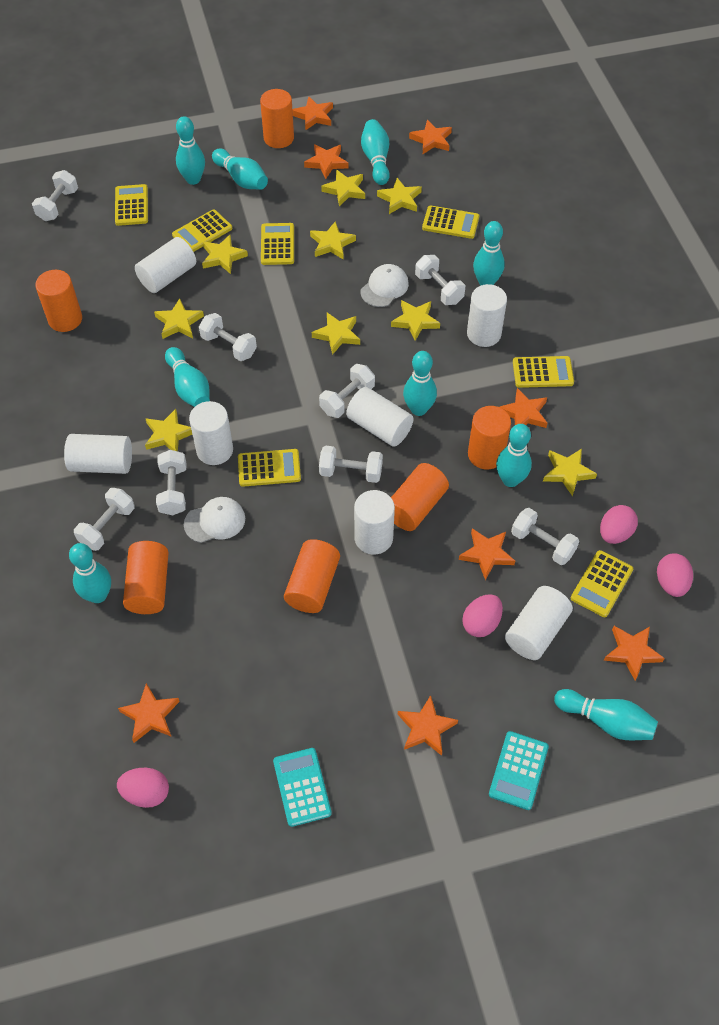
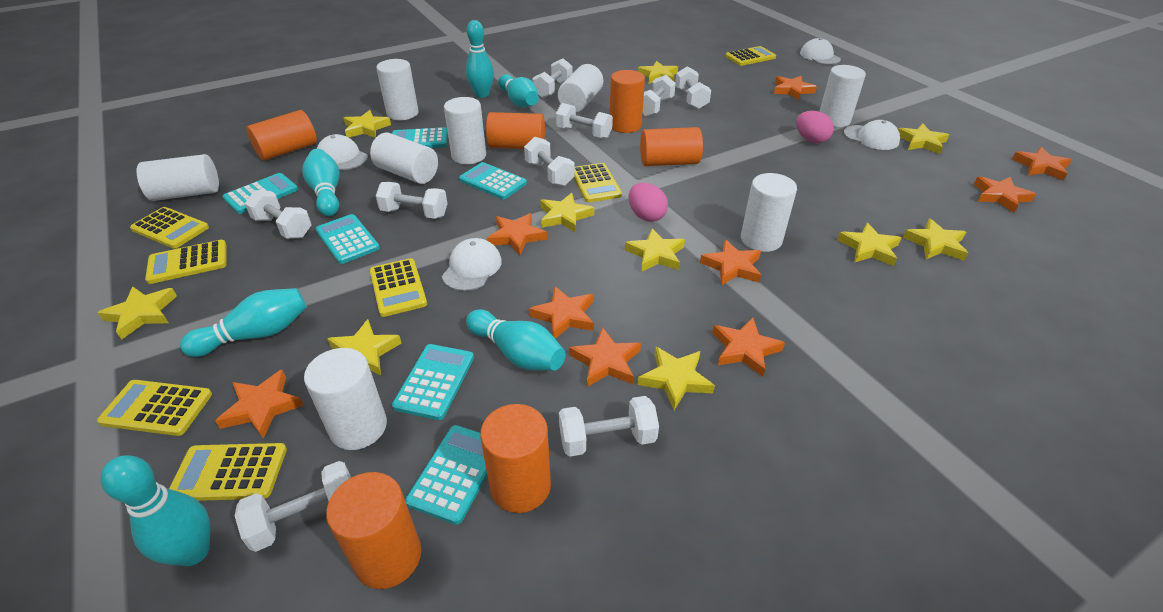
orange star: [118,683,180,743] [292,96,333,131] [304,144,349,179] [398,695,458,756] [409,120,452,154] [459,528,515,580] [500,388,547,428] [604,626,665,681] = 8 -> [215,370,304,439] [487,213,547,255] [529,286,594,339] [569,327,641,387] [700,239,761,285] [712,318,785,377] [774,76,817,100] [974,176,1036,213] [1012,147,1072,180] = 9
pink egg: [117,768,169,808] [462,594,503,637] [600,505,638,544] [657,553,693,597] = 4 -> [629,183,668,222] [796,111,834,143] = 2
turquoise bowling pin: [69,543,111,603] [165,347,210,407] [176,116,205,185] [212,149,268,190] [361,119,390,185] [403,351,437,416] [473,221,505,286] [496,424,532,487] [554,689,658,740] = 9 -> [101,455,210,566] [180,288,307,357] [302,149,340,216] [466,20,494,98] [466,309,566,371] [498,74,539,107] = 6
turquoise calculator: [273,748,332,827] [489,731,549,810] = 2 -> [222,173,298,214] [315,214,380,264] [392,127,448,148] [392,344,474,420] [405,425,487,525] [459,162,527,199] = 6
white cap: [184,497,245,543] [361,264,409,307] = 2 -> [317,134,368,170] [442,238,502,291] [800,38,841,65] [844,120,900,150] = 4
white cylinder: [64,434,132,474] [135,237,196,293] [189,401,233,465] [346,387,414,447] [354,490,395,555] [467,284,507,347] [505,586,573,660] = 7 -> [137,154,219,201] [304,348,387,450] [370,132,438,184] [376,59,419,120] [444,97,486,164] [558,64,603,112] [741,173,797,252] [819,65,866,127] = 8
white dumbbell: [32,170,78,221] [74,488,135,551] [156,450,186,515] [199,313,257,361] [319,364,375,418] [319,445,383,483] [415,255,465,305] [511,508,579,565] = 8 -> [235,461,351,552] [245,190,312,239] [376,182,448,219] [524,137,575,186] [532,58,573,98] [556,103,613,139] [559,396,659,457] [642,75,676,117] [675,66,711,109] = 9
yellow star: [145,409,192,451] [154,298,204,339] [202,235,248,274] [310,221,356,260] [312,313,360,355] [321,170,365,207] [377,178,422,214] [391,300,440,341] [543,449,597,496] = 9 -> [97,287,177,340] [327,319,402,375] [344,110,391,138] [540,193,594,233] [625,228,685,272] [638,61,678,84] [638,346,715,410] [837,223,901,266] [898,123,949,154] [903,218,968,261] = 10

